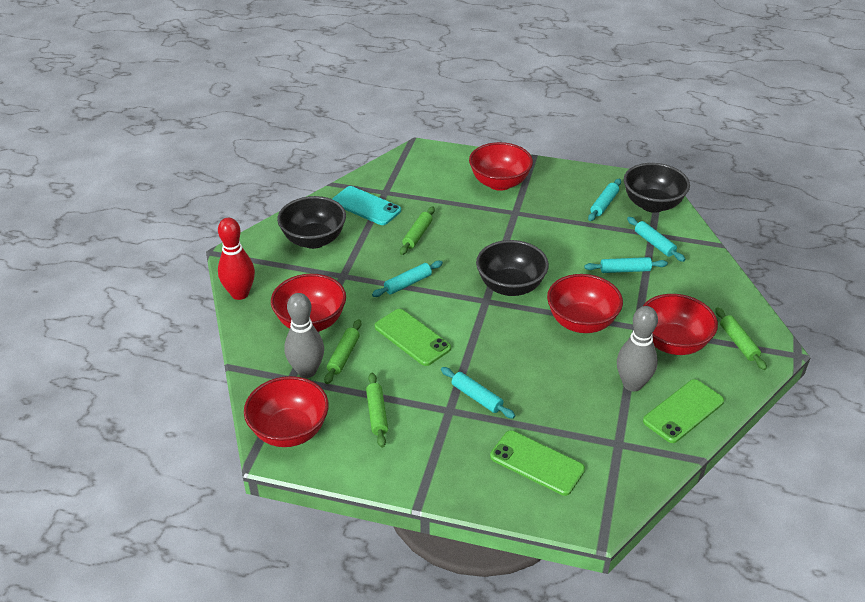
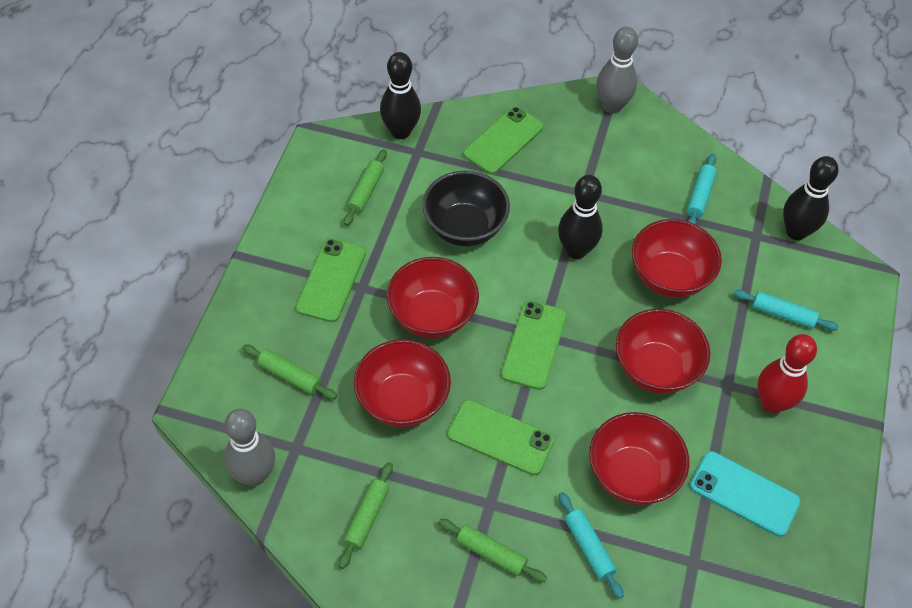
black bowl: [277,196,346,249] [476,240,549,296] [624,163,690,213] = 3 -> [422,171,510,246] = 1
black bowling pin: none = 0 -> [380,52,421,139] [558,175,603,259] [783,156,839,240] = 3
green phone: [375,309,451,366] [490,430,585,496] [643,379,724,443] = 3 -> [296,238,366,322] [447,400,555,475] [463,106,544,174] [501,300,567,390] = 4
turquoise rolling pin: [372,261,443,297] [441,367,515,419] [584,257,668,273] [588,179,621,221] [627,217,685,262] = 5 -> [559,492,623,599] [687,154,717,224] [733,290,839,331] = 3

